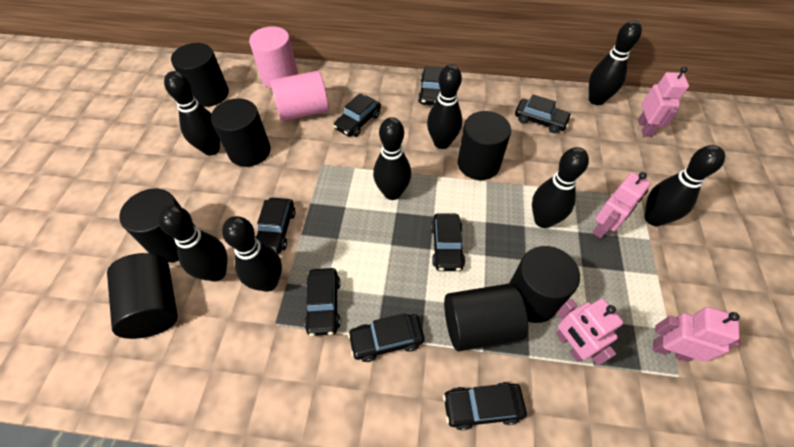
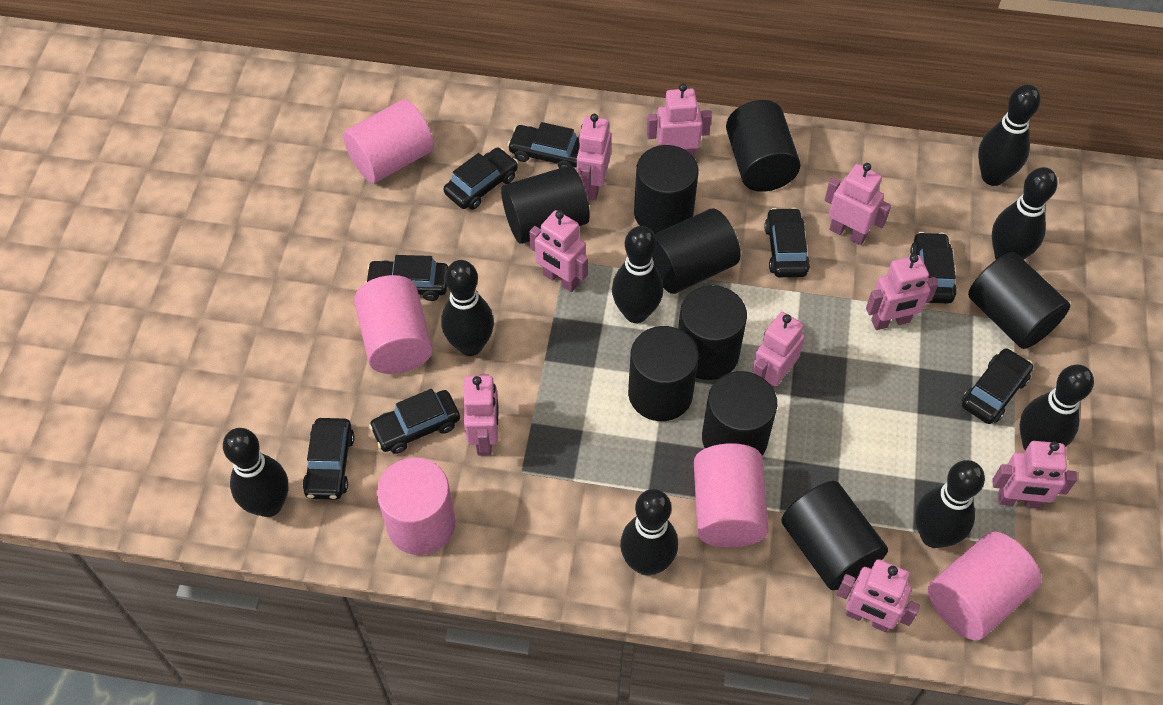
black cylinder: [107,253,178,339] [119,189,196,263] [171,43,229,107] [211,98,271,167] [444,283,528,351] [458,111,511,180] [510,246,580,323] = 7 -> [501,166,590,244] [628,326,698,421] [634,145,699,234] [652,208,741,294] [678,285,747,380] [702,371,777,455] [726,100,801,192] [781,481,888,590] [968,252,1070,349] = 9
pink cylinder: [249,26,298,88] [270,71,329,121] = 2 -> [343,99,434,183] [354,275,433,374] [377,458,456,555] [694,443,768,547] [928,532,1042,641] = 5
pink robot: [556,298,623,366] [592,172,651,239] [638,66,689,137] [653,307,740,362] = 4 -> [463,374,499,455] [529,210,588,292] [577,114,611,200] [647,84,712,157] [752,312,805,388] [825,163,891,245] [837,559,920,632] [866,254,938,330] [992,441,1077,508] = 9

